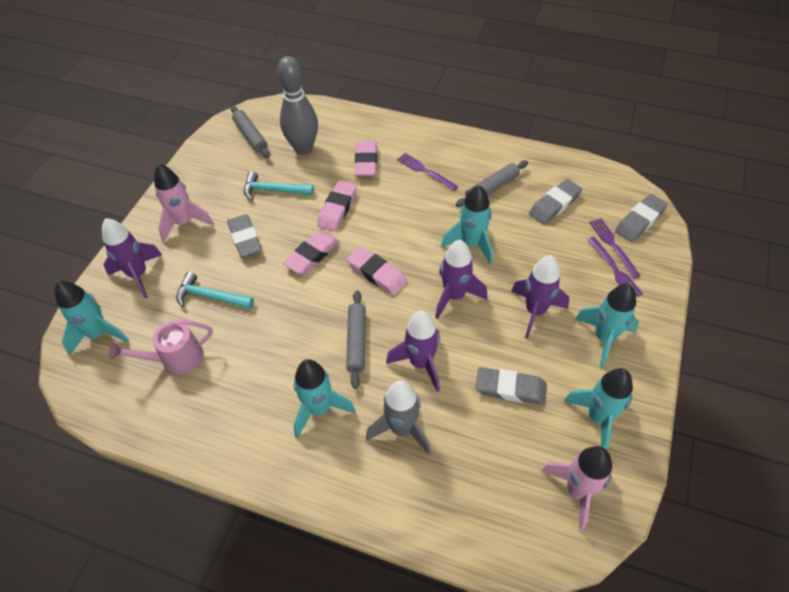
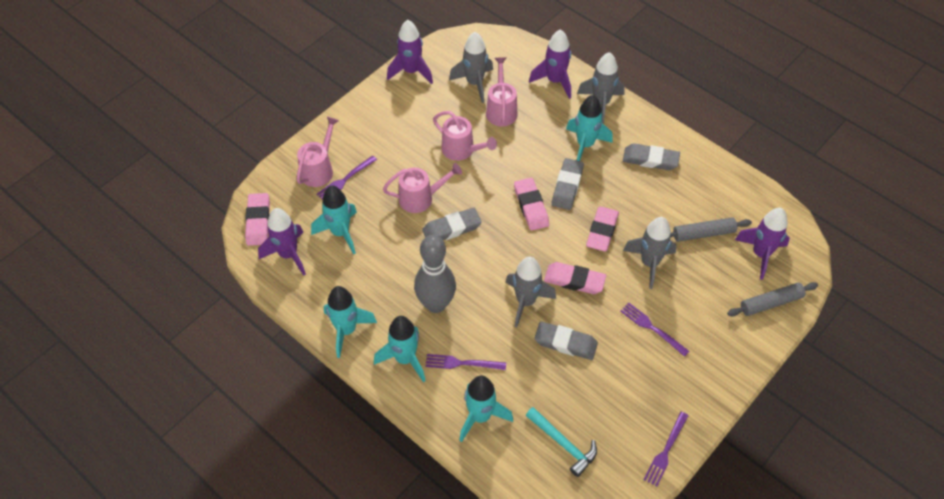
grey rocket: [366,380,431,455] = 1 -> [449,32,493,103] [505,257,556,327] [577,52,625,124] [623,217,677,289] = 4
grey rolling pin: [231,106,270,158] [346,290,366,389] [456,161,528,207] = 3 -> [670,217,752,242] [727,282,818,316] = 2
pink rocket: [154,164,214,242] [541,446,614,532] = 2 -> none = 0
pink watering can: [109,320,213,375] = 1 -> [297,117,339,187] [383,163,462,213] [433,111,497,161] [486,57,517,127] = 4
purple fork: [397,153,458,191] [587,237,643,297] [589,218,640,279] = 3 -> [317,156,377,199] [425,354,506,370] [620,303,689,357] [644,412,689,487] = 4
turquoise hammer: [176,272,254,309] [244,171,314,201] = 2 -> [526,407,597,477] = 1

